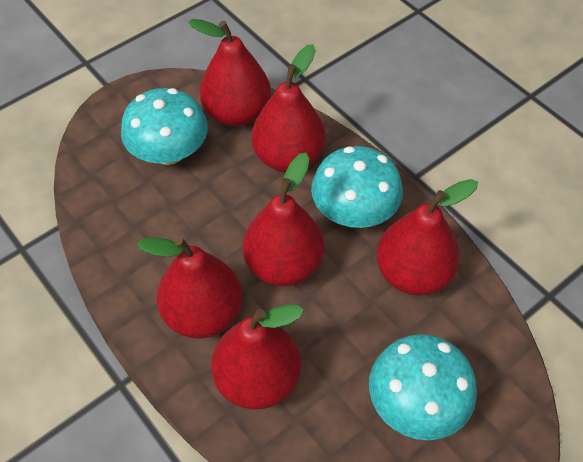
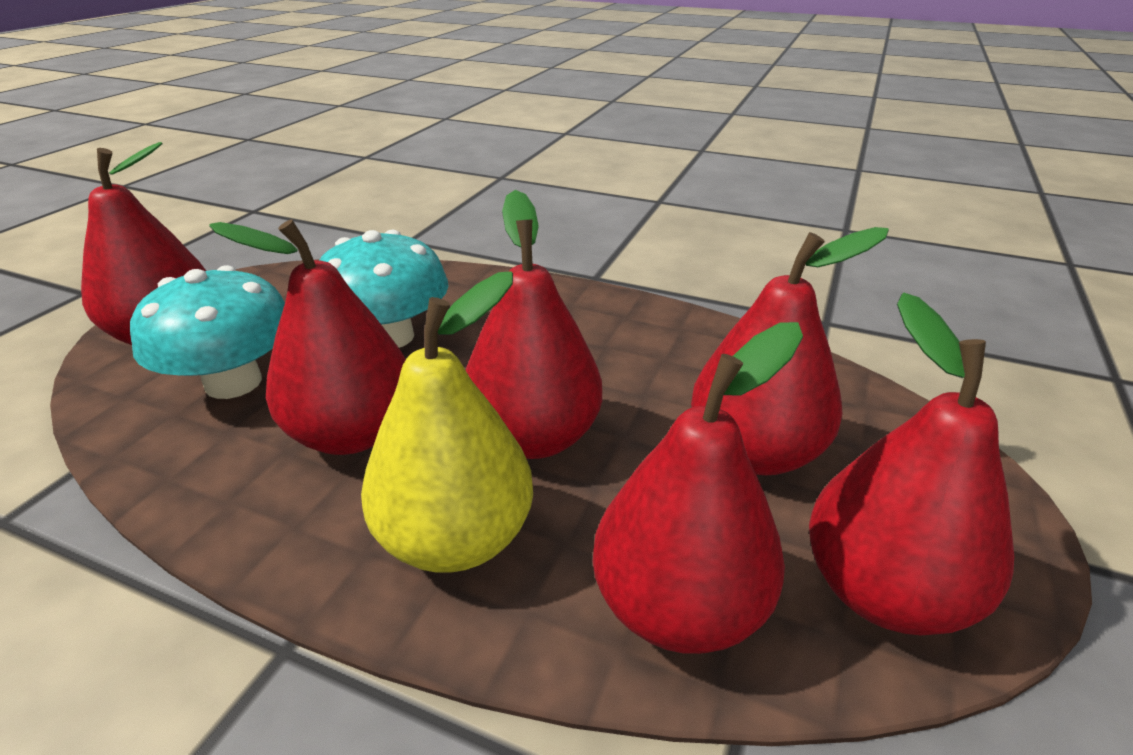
turquoise mushroom: [121,88,208,165] [311,146,403,228] [369,334,477,440] = 3 -> [130,265,285,399] [320,230,449,348] = 2
yellow pear: none = 0 -> [361,271,533,573] = 1

